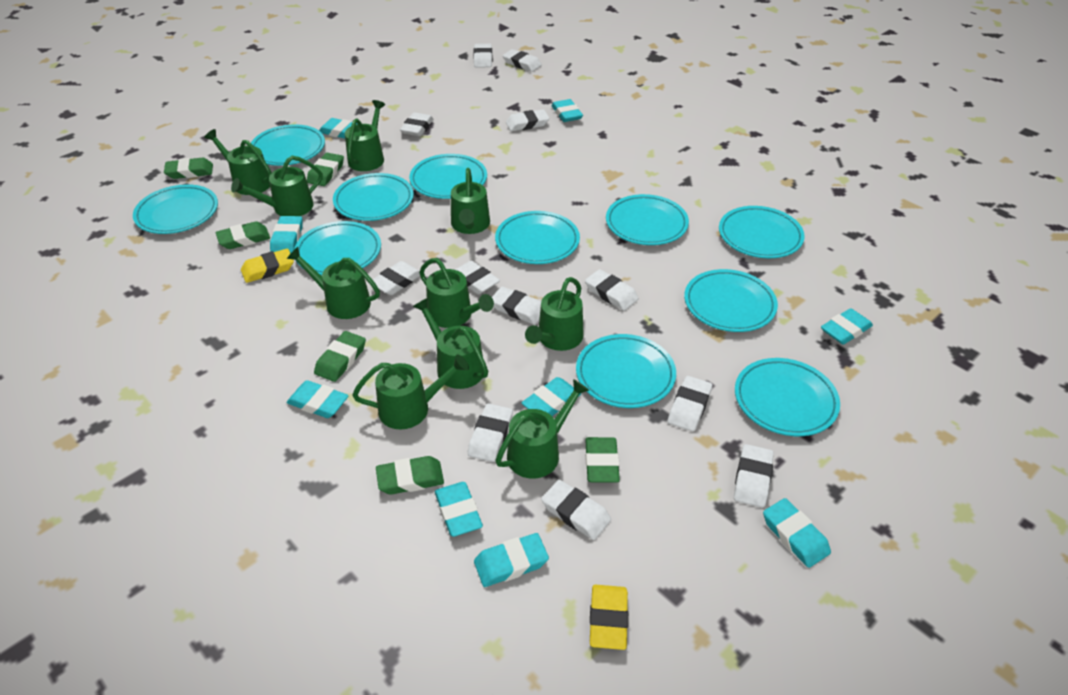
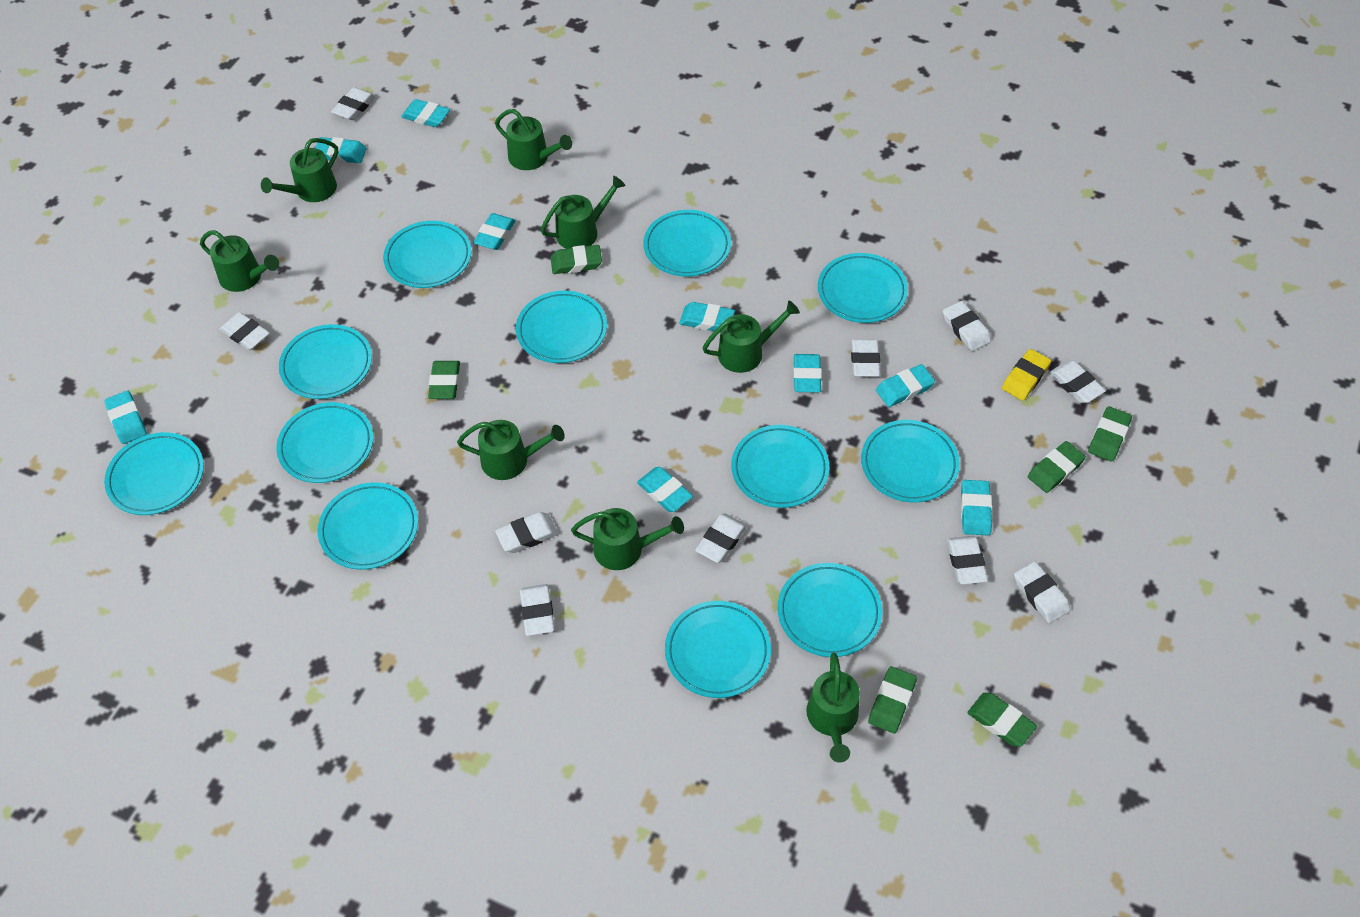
green watering can: [204,129,272,195] [231,156,323,216] [286,247,380,319] [345,100,385,171] [352,354,469,430] [413,298,488,389] [419,258,494,328] [451,168,490,234] [495,379,589,479] [525,277,584,351] = 10 -> [200,230,279,292] [261,138,339,202] [457,420,565,480] [495,109,572,170] [541,176,626,249] [571,508,684,570] [703,301,800,373] [806,653,860,763] = 8
turquoise plate: [133,184,218,234] [251,125,325,166] [294,221,381,275] [333,173,414,221] [409,154,487,199] [495,211,580,264] [576,334,676,408] [606,194,689,245] [684,269,778,332] [719,206,805,258] [735,358,840,436] = 11 -> [104,432,204,515] [276,402,374,483] [279,324,372,399] [318,482,418,570] [383,221,472,288] [516,291,607,363] [643,210,731,277] [665,601,771,698] [731,425,829,508] [777,563,882,657] [818,253,908,323] [861,420,960,503] = 12
white eraser: [373,261,420,295] [400,112,433,136] [455,261,500,295] [468,403,513,462] [473,44,492,68] [492,287,541,325] [503,49,542,72] [506,109,549,131] [541,480,611,540] [585,269,639,311] [668,376,712,432] [734,444,774,508] = 12 -> [220,312,270,350] [331,87,376,120] [495,512,559,553] [520,584,555,636] [695,514,747,563] [851,339,880,377] [943,301,991,351] [947,536,988,585] [1014,562,1070,623] [1049,361,1106,403] = 10
yellow eraser: [241,249,294,283] [590,585,628,650] = 2 -> [1002,349,1051,400] = 1

